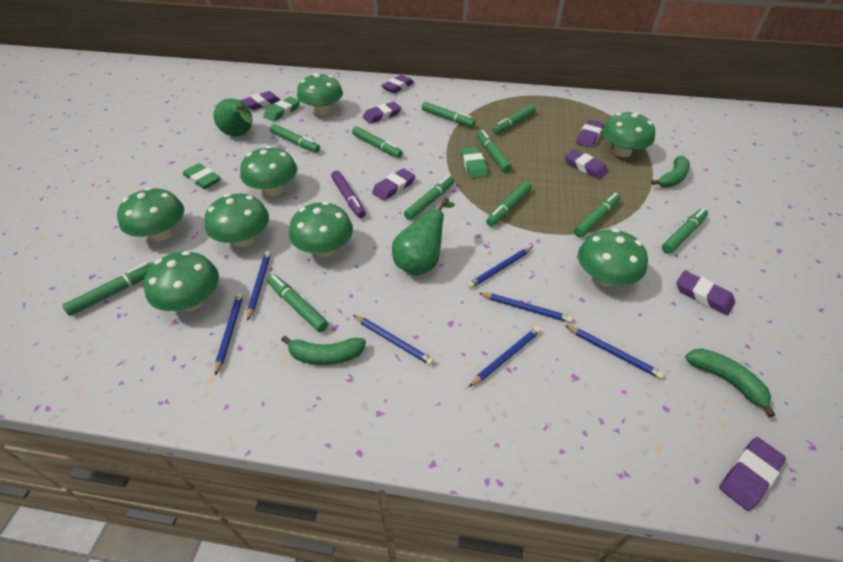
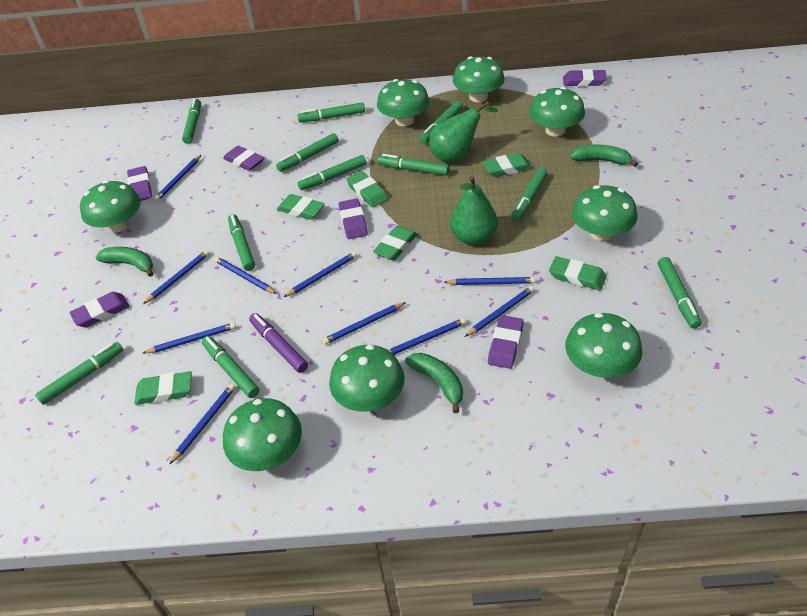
blue pencil: [215,293,243,376] [247,251,271,321] [353,315,434,365] [468,247,532,288] [469,327,541,387] [479,293,573,323] [565,325,664,379] = 7 -> [143,250,210,304] [143,323,236,353] [154,155,201,201] [169,384,236,465] [214,257,277,294] [284,252,357,297] [322,302,406,345] [388,318,466,355] [444,277,536,285] [465,286,535,337] = 10
green eraser: [183,163,220,189] [264,97,300,121] [461,147,488,178] = 3 -> [134,371,192,405] [277,194,325,220] [346,171,388,208] [373,226,417,260] [483,153,532,177] [549,256,607,291] = 6
purple eraser: [241,91,281,110] [363,102,401,124] [372,168,415,201] [381,75,414,93] [565,149,608,179] [576,120,604,148] [676,271,735,315] [719,437,786,511] = 8 -> [70,292,130,327] [127,166,152,201] [223,146,265,171] [338,198,368,239] [488,315,524,369] [563,69,607,87] = 6

